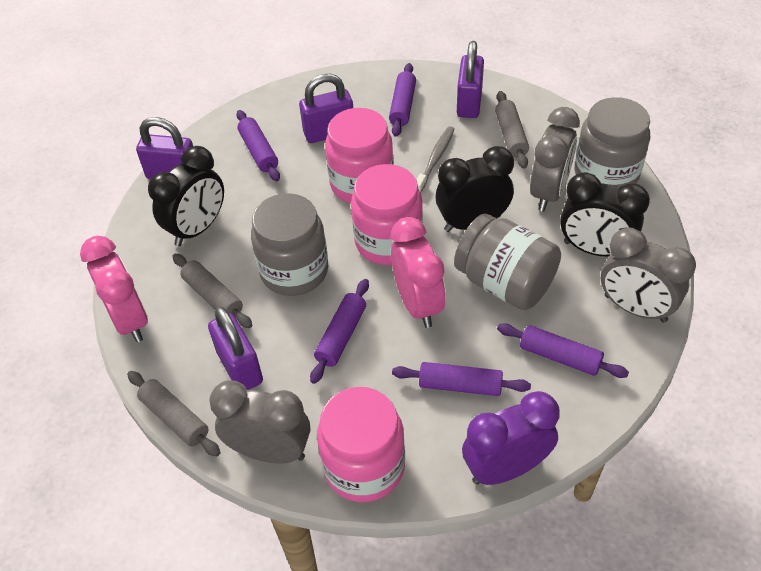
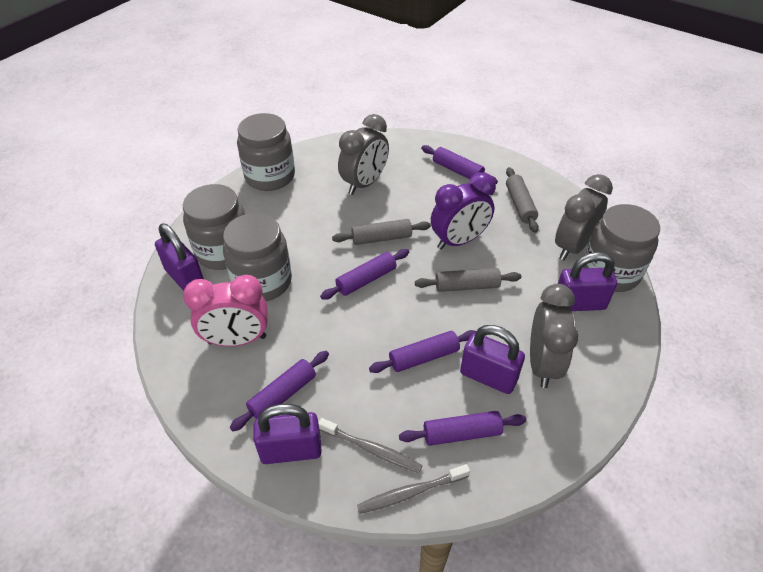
black clock: [148,146,224,246] [436,146,514,232] [560,172,650,257] = 3 -> none = 0
grey jar: [251,193,328,296] [454,214,561,310] [575,97,650,188] = 3 -> [183,184,245,270] [223,213,292,301] [237,113,295,191] [583,204,660,292] = 4
grey toothbrush: [416,126,455,193] = 1 -> [318,418,423,473] [357,464,470,514] = 2
pink clock: [80,236,148,342] [391,217,446,328] = 2 -> [183,275,268,347] = 1
pink jar: [317,387,405,502] [325,108,394,203] [351,164,423,265] = 3 -> none = 0

